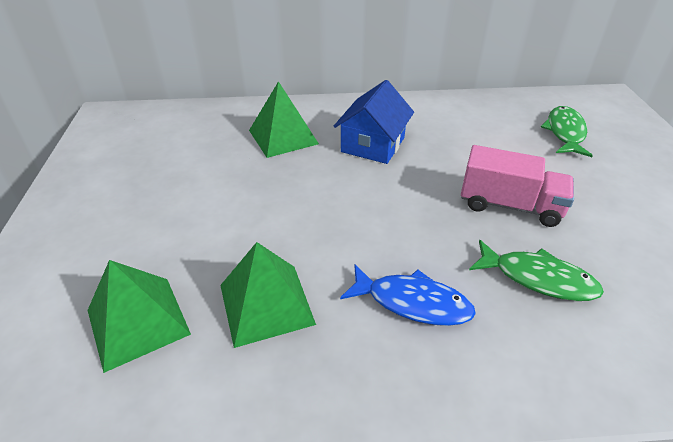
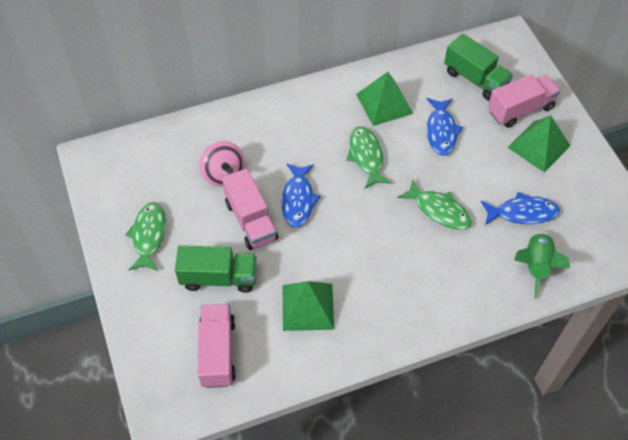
blue fish: [340,265,476,326] = 1 -> [282,163,321,228] [427,98,463,156] [481,192,560,225] = 3
blue house: [333,80,414,164] = 1 -> none = 0
green fish: [469,240,604,301] [541,106,593,157] = 2 -> [125,202,166,271] [347,126,391,189] [398,179,472,230] = 3
green rocket: none = 0 -> [514,231,570,299] = 1
green truck: none = 0 -> [175,245,257,293] [444,33,513,101] = 2
pink spinning top: none = 0 -> [199,141,244,186] = 1
pink truck: [461,145,574,227] = 1 -> [198,304,236,388] [222,169,278,250] [488,74,561,128] = 3

